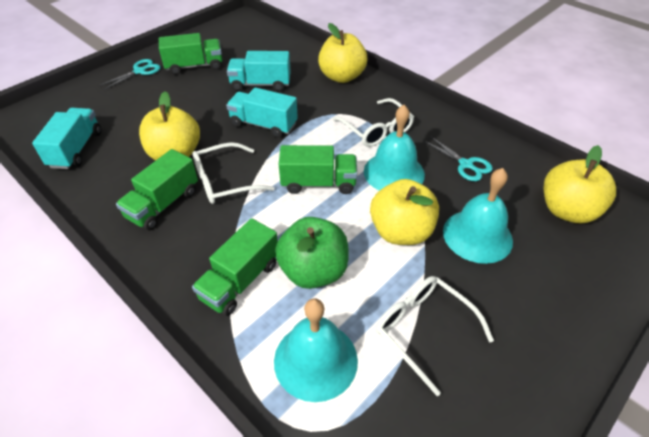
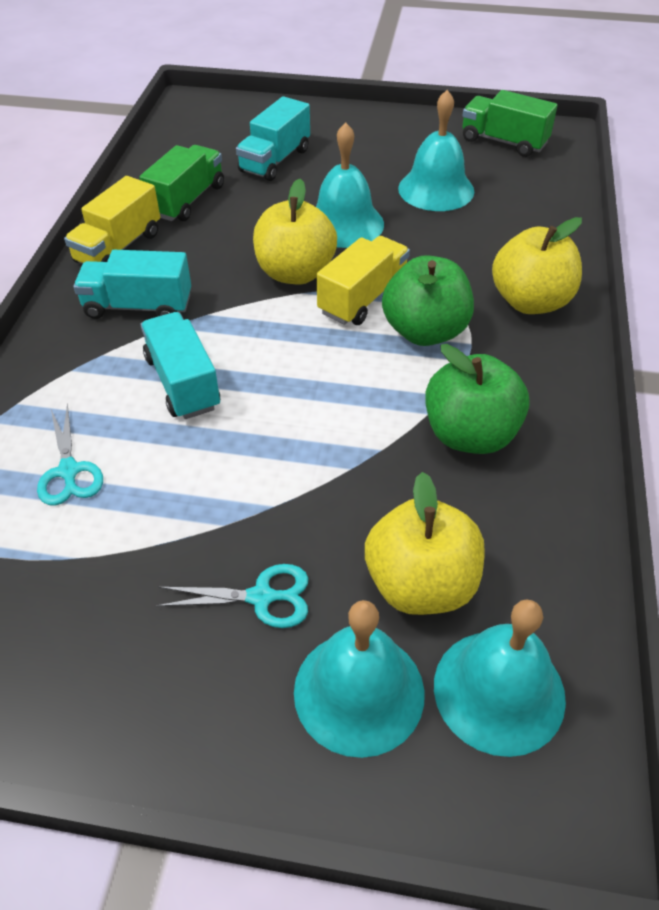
green apple: [275,217,349,289] = 1 -> [382,255,474,346] [425,344,530,454] = 2
green truck: [116,149,198,230] [159,33,222,75] [192,218,278,316] [279,145,357,194] = 4 -> [139,145,224,221] [462,90,558,157] = 2
turquoise bell: [274,299,358,402] [364,105,425,191] [443,168,513,264] = 3 -> [294,600,425,758] [316,122,384,248] [398,90,474,211] [434,599,566,757] = 4
white glasses: [192,142,275,204] [332,98,414,147] [376,276,494,396] = 3 -> none = 0
yellow apple: [139,91,200,160] [318,23,367,83] [370,179,439,245] [544,145,616,223] = 4 -> [253,179,337,284] [365,472,485,615] [492,217,582,314] = 3
yellow truck: none = 0 -> [64,176,160,264] [317,236,410,325] = 2

